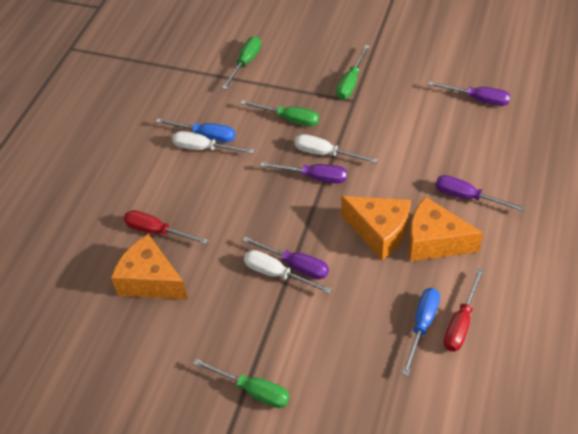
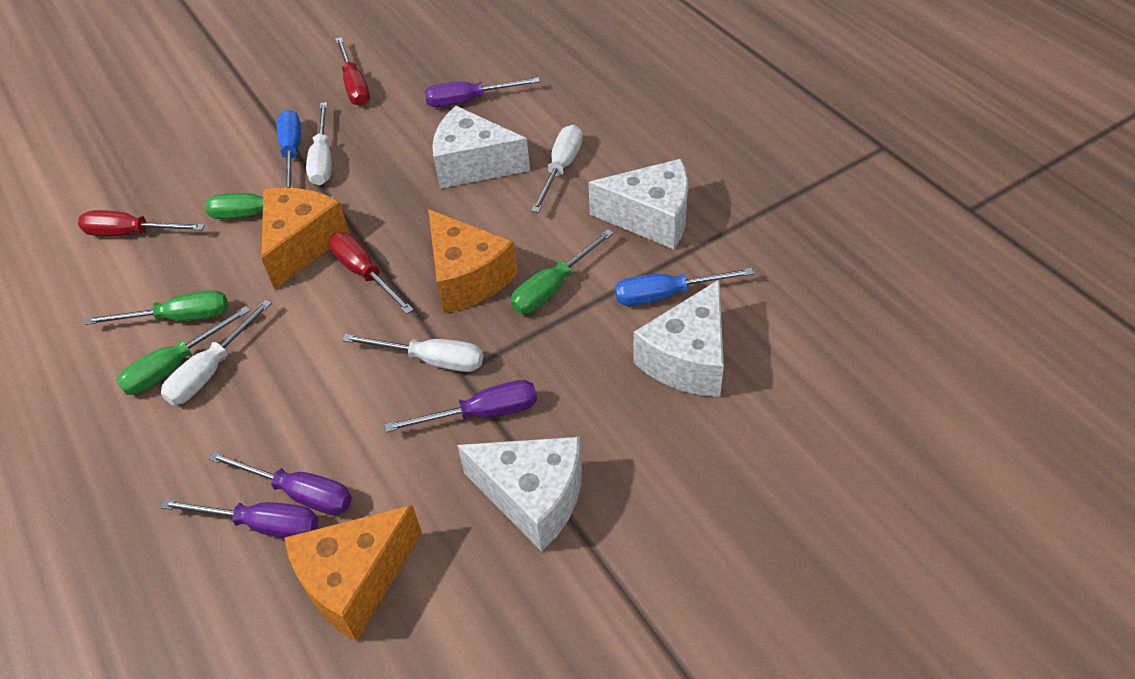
red screwdriver: [124,210,209,244] [444,269,484,351] = 2 -> [78,210,205,236] [329,232,414,314] [336,37,370,106] = 3
white cheese: none = 0 -> [432,106,530,189] [457,437,582,551] [588,159,688,249] [634,280,724,397] = 4
white screwdriver: [172,131,255,154] [244,250,332,294] [295,134,378,163] = 3 -> [161,300,272,405] [306,102,332,185] [342,334,483,372] [531,125,583,213] = 4

